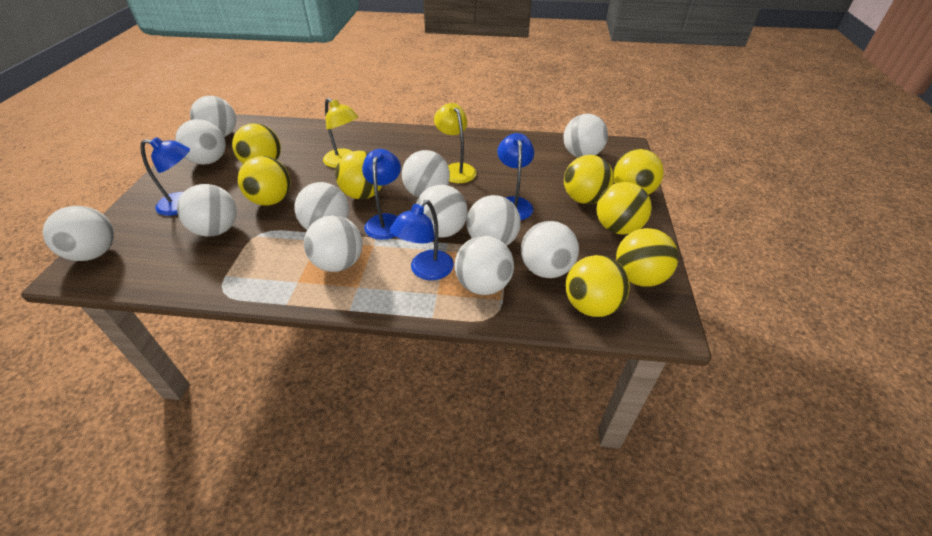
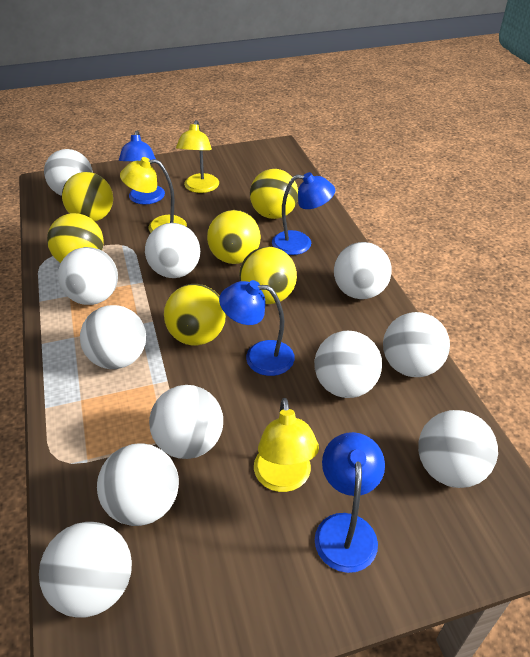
white ball: [43,206,114,261] [175,119,225,165] [177,184,237,237] [190,96,236,137] [295,182,349,230] [304,215,363,272] [402,150,450,198] [416,185,468,238] [455,236,514,295] [467,195,521,246] [521,221,579,278] [564,114,608,158] = 12 -> [39,522,132,618] [44,149,93,196] [58,247,118,305] [80,305,146,369] [97,443,179,526] [145,223,200,278] [149,385,223,459] [314,331,382,398] [334,242,391,299] [383,312,450,377] [418,410,498,488] = 11
yellow ball: [232,123,281,164] [238,156,291,206] [335,151,383,200] [564,155,614,204] [566,255,630,317] [597,182,652,235] [613,149,664,195] [616,228,679,287] = 8 -> [47,213,104,263] [62,172,113,221] [164,284,226,345] [207,210,261,264] [239,246,297,304] [250,169,298,219] = 6
yellow lamp: [323,98,358,168] [434,103,477,183] = 2 -> [120,157,187,233] [176,120,219,193] [254,398,319,492] = 3

